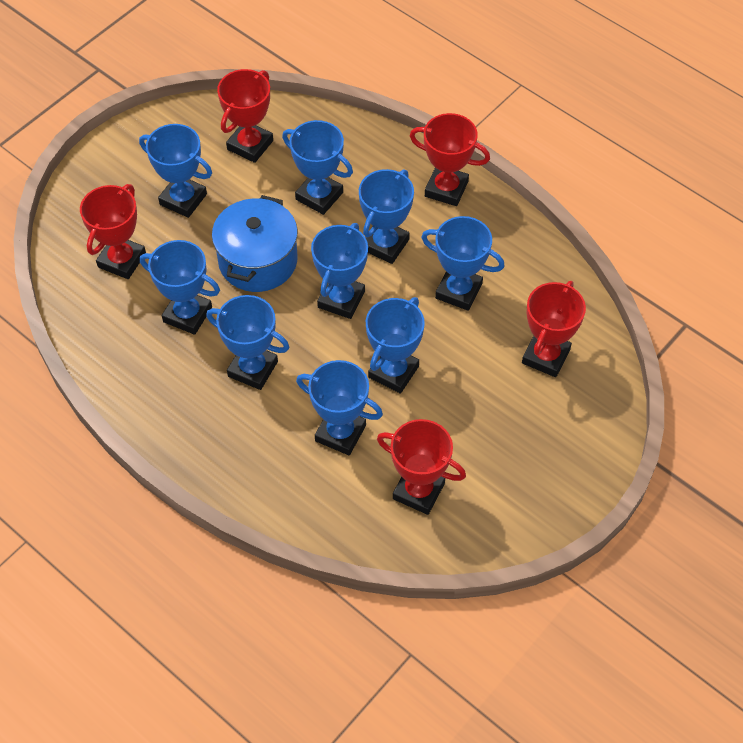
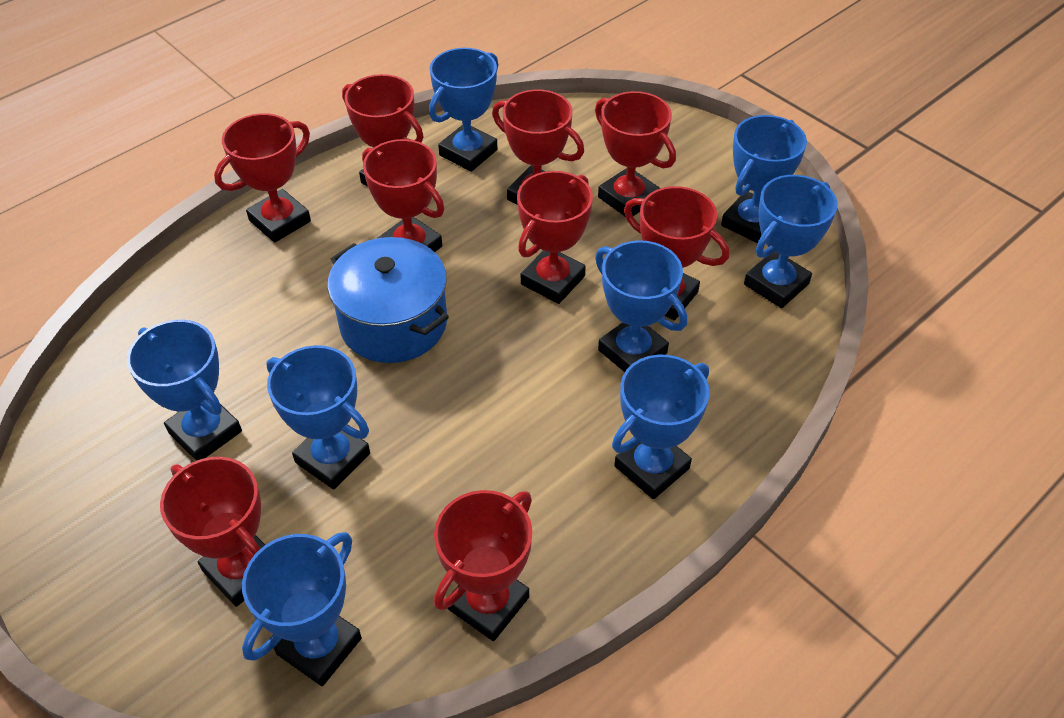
blue trophy: [139,124,212,218] [140,240,220,335] [206,295,289,390] [282,120,353,215] [296,360,383,455] [311,223,368,319] [359,169,414,264] [366,297,425,394] [421,216,505,311] = 9 -> [127,320,242,461] [242,532,362,686] [266,345,370,489] [429,48,498,172] [595,240,687,372] [612,355,710,499] [721,115,807,243] [744,175,838,308] = 8
red trophy: [80,184,146,279] [217,69,273,163] [377,419,466,515] [410,113,490,206] [522,281,586,377] = 5 -> [160,457,265,607] [214,113,311,243] [342,74,424,187] [362,139,445,252] [434,490,532,641] [492,89,584,204] [517,171,593,304] [595,91,676,217] [624,186,729,320] = 9

